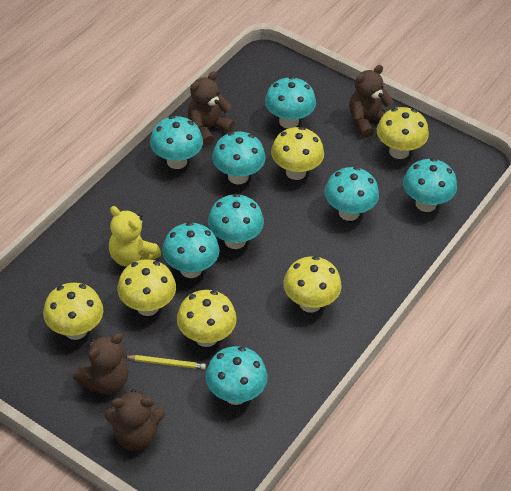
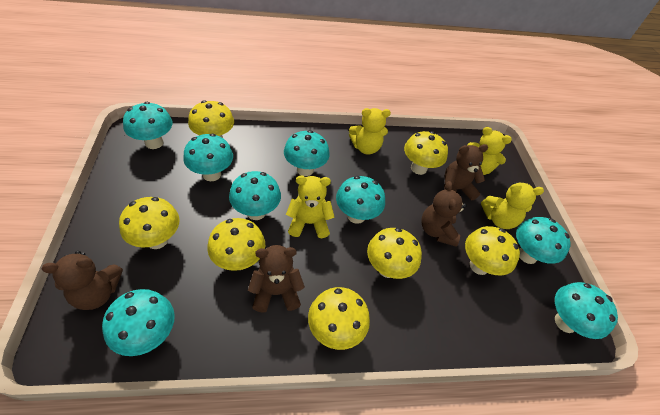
yellow mushroom: [43,283,103,340] [117,259,176,316] [177,290,237,347] [271,127,324,180] [283,256,342,313] [377,107,429,159] = 6 -> [119,197,180,249] [188,100,234,138] [207,218,265,271] [308,287,370,350] [367,228,422,279] [404,131,448,175] [465,226,520,275] = 7
yellow pencil: [126,355,206,369] = 1 -> none = 0
yellow teddy bear: [109,206,161,267] = 1 -> [286,175,334,238] [349,108,391,155] [467,127,512,175] [481,182,544,229] = 4

